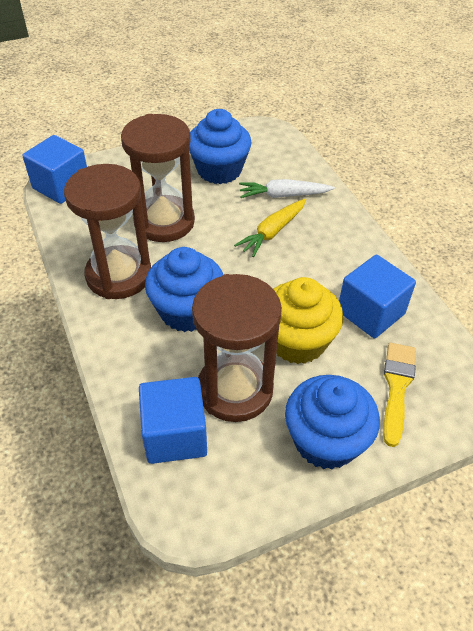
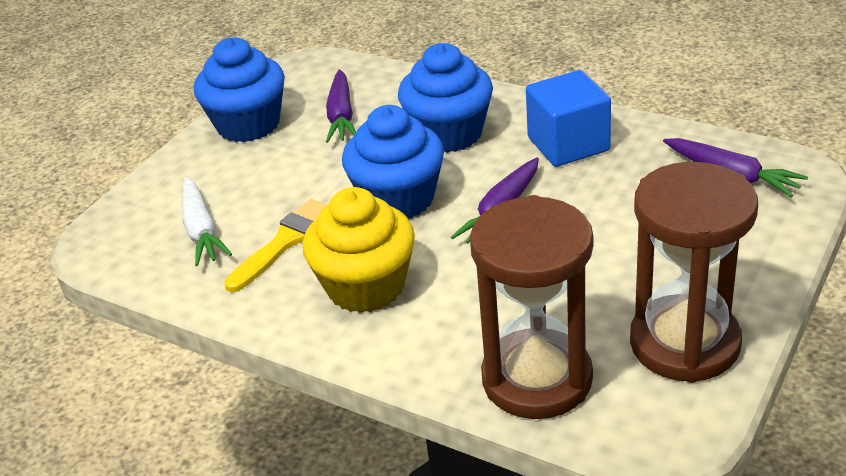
blue cube: [23,135,87,204] [139,377,207,464] [339,255,416,338] = 3 -> [526,70,611,167] = 1
brown hourglass: [64,164,151,299] [121,114,195,242] [192,274,282,422] = 3 -> [470,195,593,419] [630,162,758,383] = 2
purple carrot: none = 0 -> [326,69,356,143] [451,157,539,243] [663,138,808,197] = 3
yellow carrot: [234,199,306,257] = 1 -> none = 0

